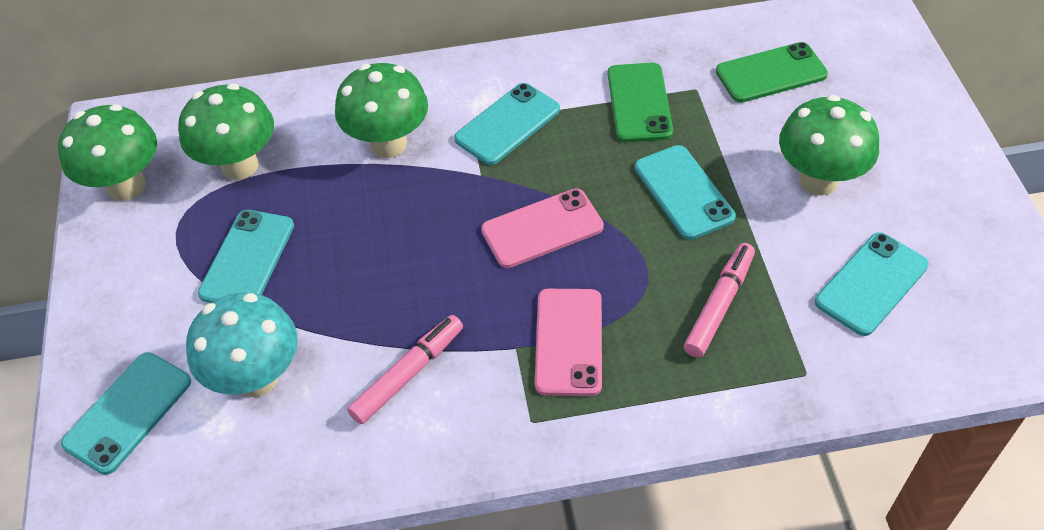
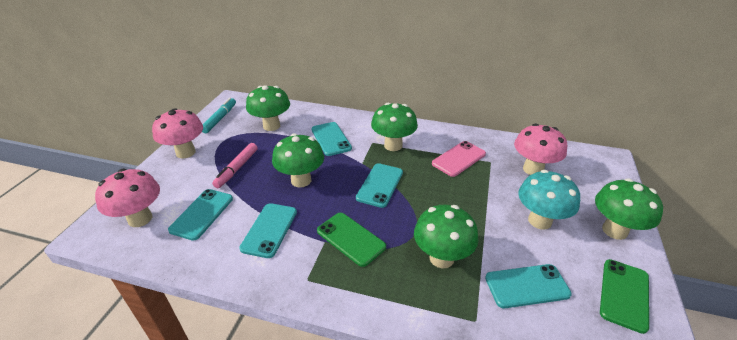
green mushroom: [58,104,157,201] [178,84,274,180] [335,63,428,158] [779,95,879,196] = 4 -> [246,85,290,131] [272,133,324,188] [371,103,418,151] [414,205,478,268] [595,178,663,240] = 5
pink marker: [347,315,463,424] [684,243,755,358] = 2 -> [212,143,258,188] = 1
pink mushroom: none = 0 -> [95,169,160,227] [152,108,203,158] [514,123,567,175] = 3
pink phone: [481,189,604,268] [535,289,602,396] = 2 -> [432,141,486,177] = 1
turquoise marker: none = 0 -> [202,98,236,133] = 1

